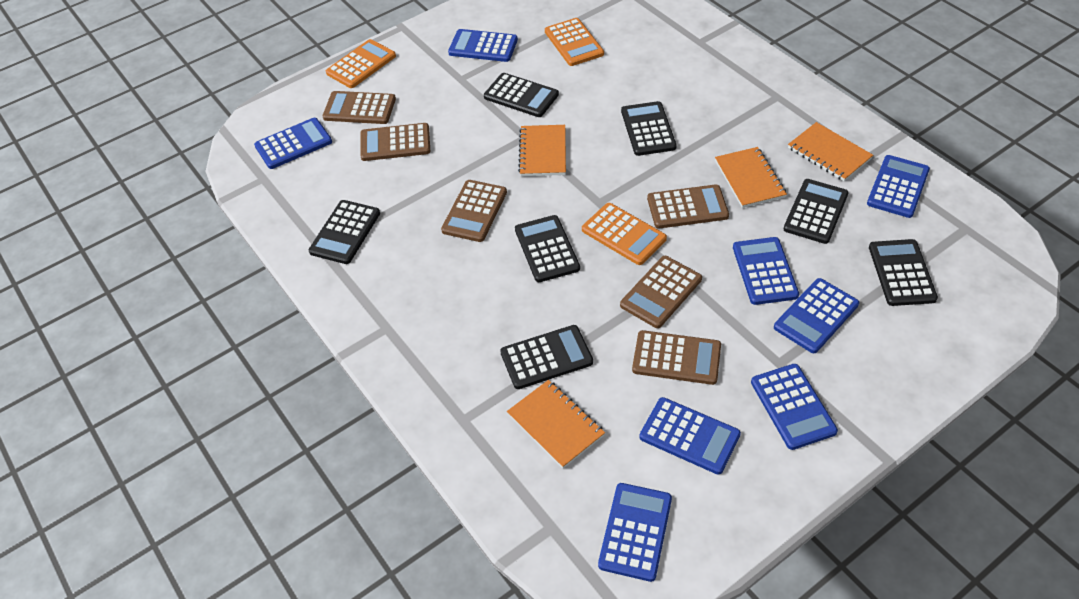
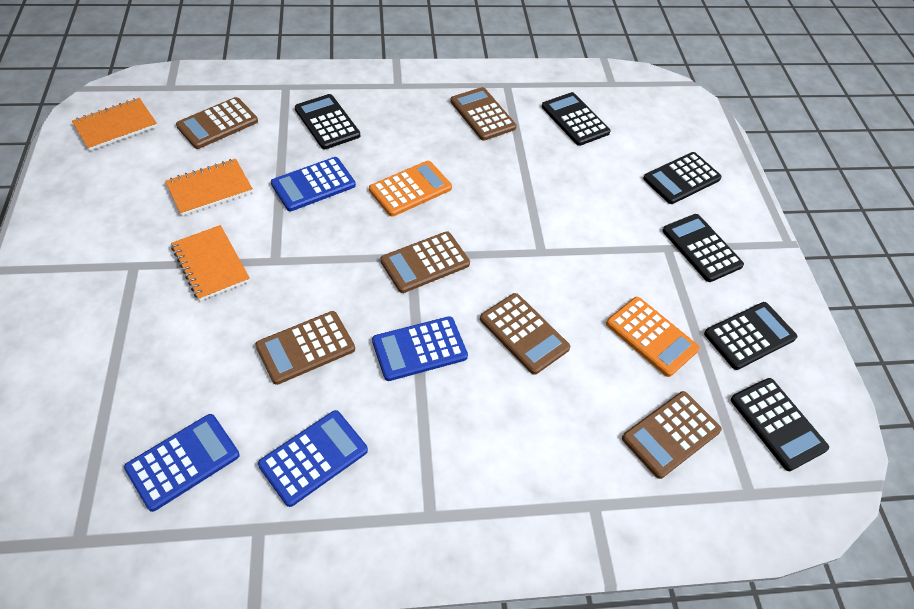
black calculator: [309,200,380,264] [484,73,559,117] [500,325,593,389] [515,215,580,282] [621,101,677,156] [783,179,848,244] [869,239,938,306] = 7 -> [295,94,360,149] [542,92,611,146] [643,152,722,204] [662,214,744,282] [704,302,797,370] [731,378,829,471] = 6
blue calculator: [254,118,332,169] [448,29,518,62] [598,483,672,582] [640,397,741,475] [733,237,799,305] [751,364,838,450] [774,278,859,353] [867,155,930,218] = 8 -> [124,414,240,512] [258,410,368,507] [271,157,356,211] [372,316,468,381] = 4
orange calculator: [326,39,396,88] [545,18,604,66] [582,203,667,265] = 3 -> [369,161,452,217] [606,297,700,377] = 2
orange notebook: [507,380,605,469] [518,125,566,176] [715,147,787,208] [788,122,873,181] = 4 -> [72,98,157,151] [165,159,253,216] [171,225,250,301] = 3

